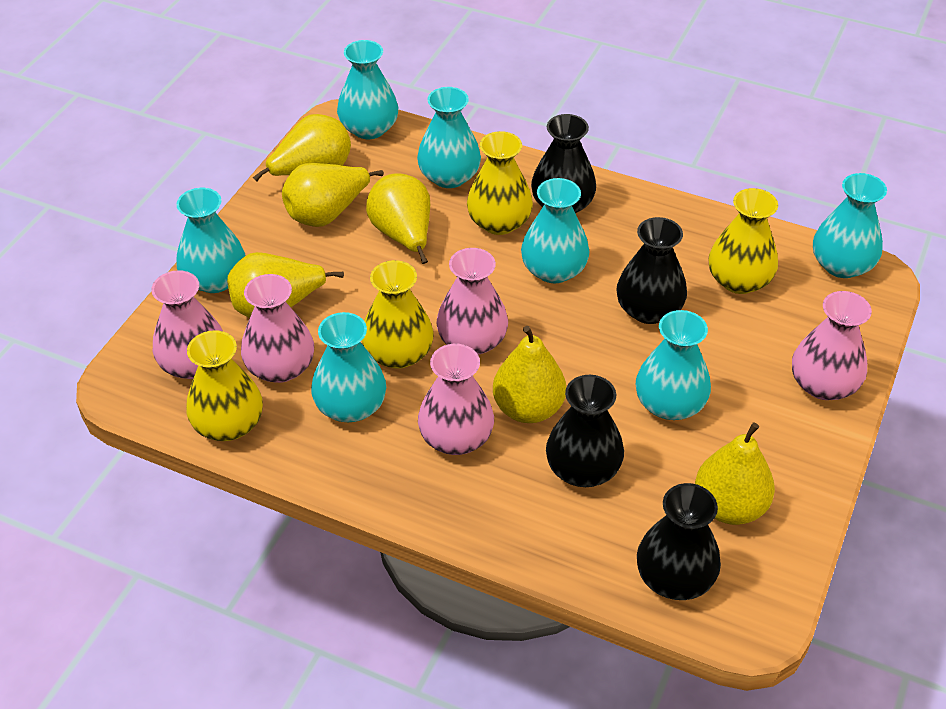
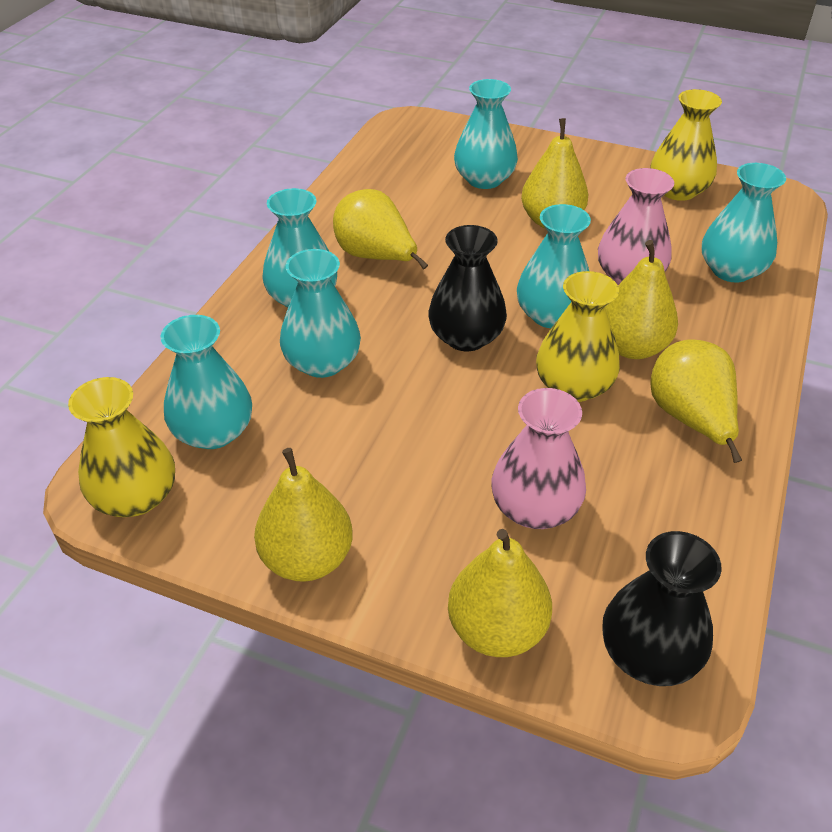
black vase: [531,114,596,213] [546,375,624,487] [616,217,687,324] [637,483,721,600] = 4 -> [428,225,507,351] [602,531,722,686] = 2
pink vase: [151,270,223,379] [241,274,314,383] [418,344,494,455] [436,248,508,355] [792,291,872,400] = 5 -> [491,388,586,529] [598,168,674,285] = 2
turquoise vase: [176,188,245,293] [311,312,386,422] [337,40,398,139] [417,87,481,188] [521,178,589,283] [636,310,711,420] [813,173,887,278] = 7 -> [161,315,252,449] [262,188,337,307] [280,249,361,378] [454,79,518,189] [517,204,591,328] [702,163,786,283] = 6
yellow vase: [186,330,263,441] [362,260,434,369] [467,131,533,235] [709,188,778,294] = 4 -> [68,377,175,517] [536,271,620,402] [651,89,722,201] = 3

